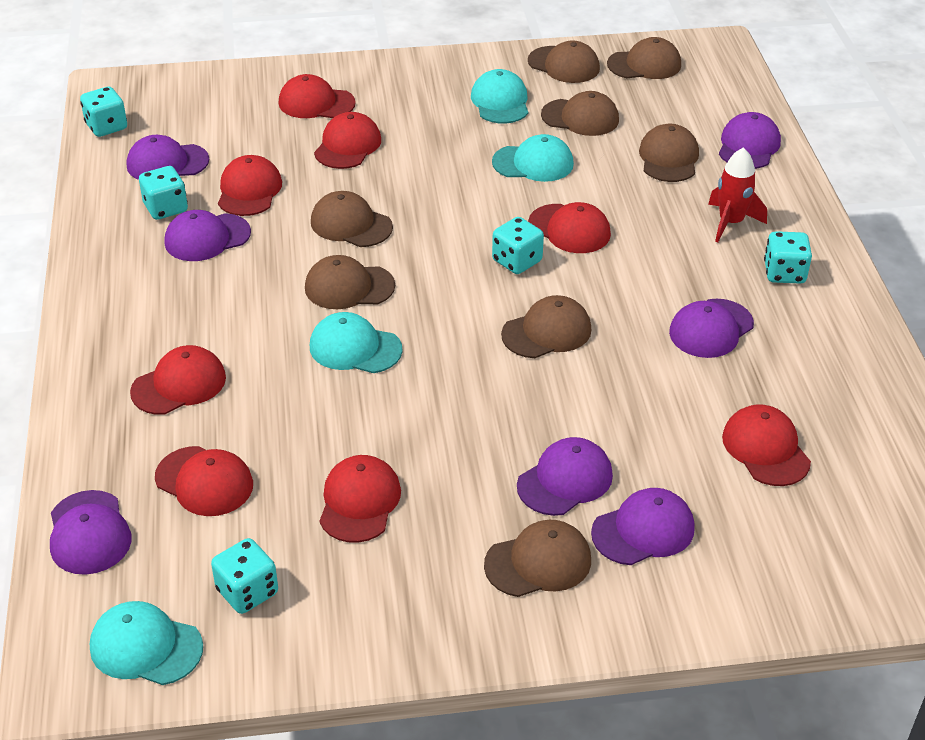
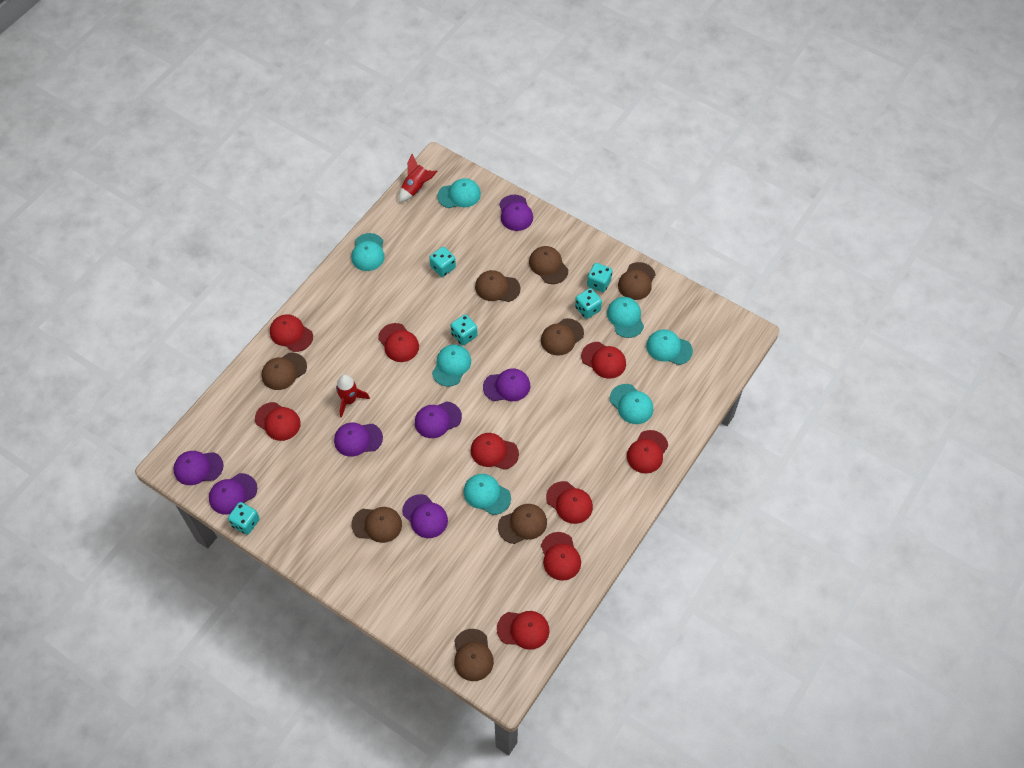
red cap: [130,345,226,415] [155,446,253,516] [218,155,282,216] [279,74,356,118] [314,112,381,169] [319,455,401,543] [528,202,611,253] [722,404,811,486] = 8 -> [255,402,301,441] [270,314,313,352] [378,323,419,362] [471,433,519,470] [497,611,549,650] [541,532,581,581] [546,481,593,524] [581,342,626,379] [627,430,668,474] = 9
red rocket: [708,147,767,242] = 1 -> [336,375,370,418] [399,154,438,202] = 2
turquoise cap: [90,601,203,685] [310,312,403,373] [471,69,528,123] [492,134,574,182] = 4 -> [351,233,385,271] [432,344,471,386] [437,178,481,208] [464,474,511,515] [607,297,644,338] [610,384,653,424] [646,329,693,365] = 7

